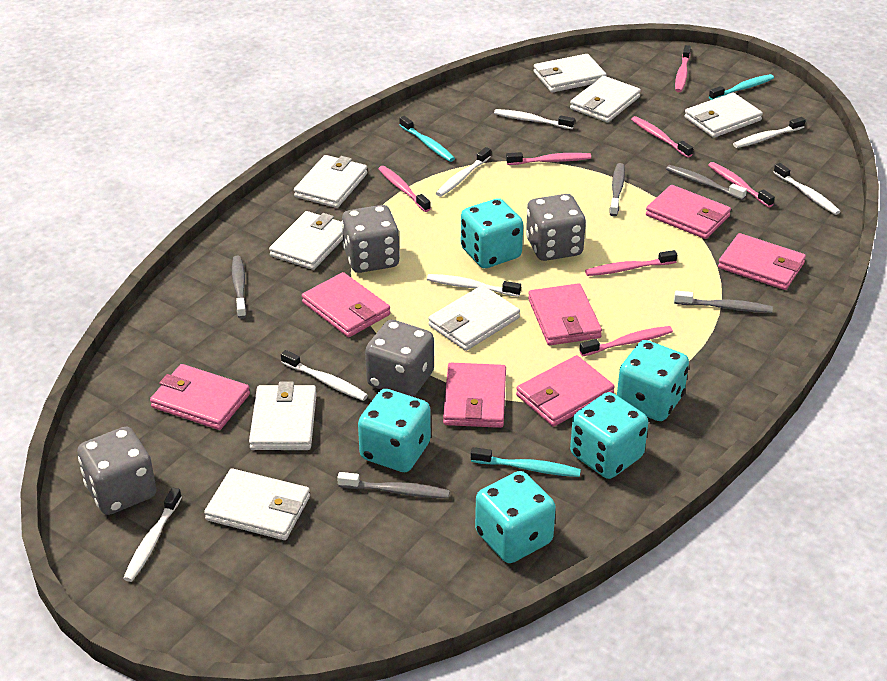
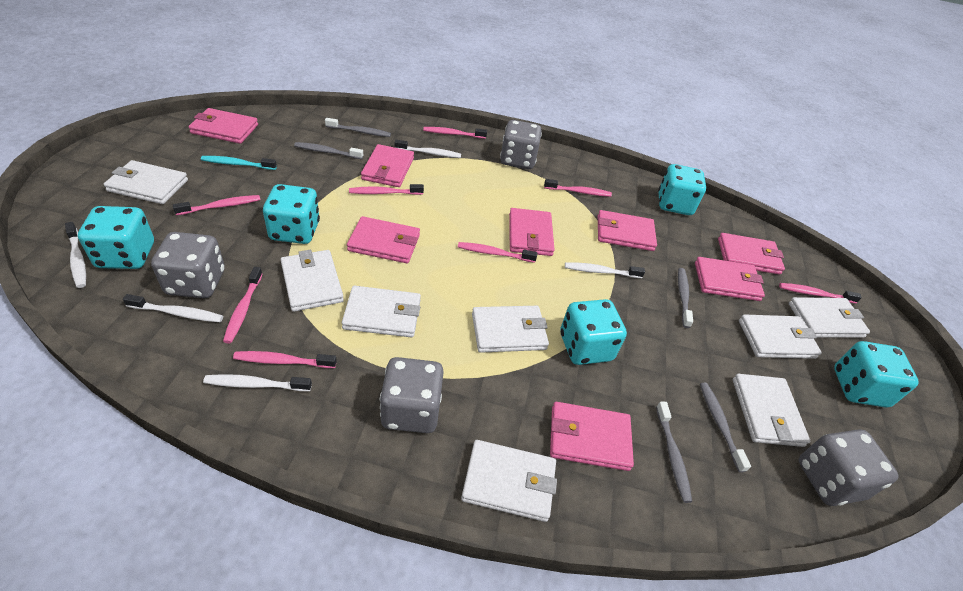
pink toothbrush: [378,166,431,212] [506,152,591,165] [579,326,673,356] [585,250,677,276] [631,116,693,158] [675,45,691,92] [708,162,775,207] = 7 -> [173,195,260,215] [223,267,262,343] [233,351,337,368] [349,184,424,195] [423,127,487,139] [458,242,537,263] [544,179,612,197] [779,283,862,303] = 8
pink wallet: [150,364,250,430] [302,272,390,337] [443,363,506,428] [516,355,615,427] [528,283,602,345] [646,185,731,239] [718,233,806,290] = 7 -> [189,108,258,144] [347,216,420,263] [361,144,414,187] [509,208,555,256] [550,402,634,471] [598,210,657,251] [695,257,765,301] [718,233,785,275] = 8
turquoise toothbrush: [399,116,455,162] [471,447,581,477] [709,74,774,100] = 3 -> [201,156,277,170] = 1
white toothbrush: [123,487,182,582] [281,350,368,401] [427,274,521,297] [436,147,491,197] [494,109,575,129] [733,117,806,148] [773,163,841,215] = 7 -> [65,222,86,288] [123,294,223,322] [203,374,312,391] [395,140,461,158] [565,262,645,278] = 5

